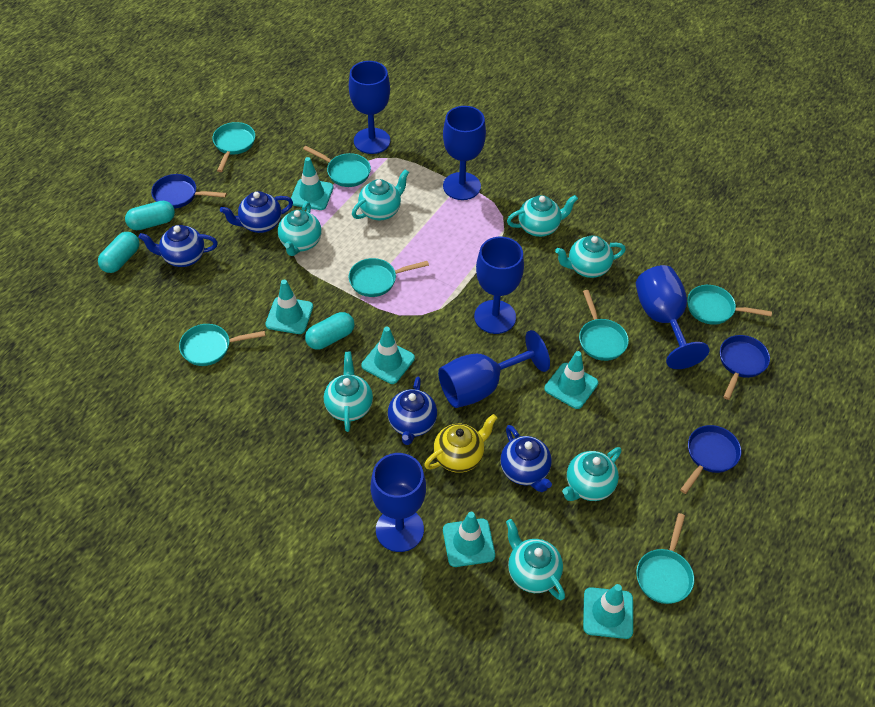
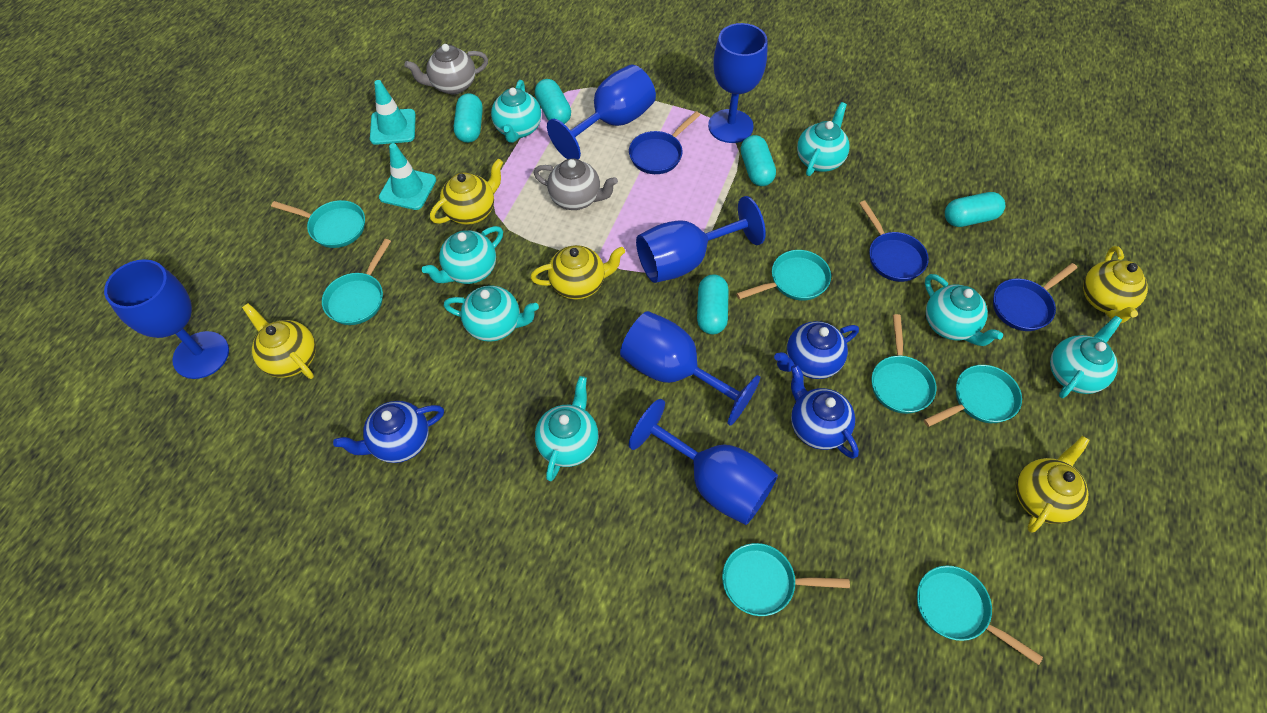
blue teapot: [138,225,218,267] [220,191,293,233] [388,377,437,445] [500,425,552,492] = 4 -> [333,401,444,463] [774,321,859,379] [791,365,859,459] = 3
grey teapot: none = 0 -> [404,44,488,94] [534,158,618,210] = 2
turquoise capsule: [98,232,139,273] [125,201,175,230] [305,312,355,350] = 3 -> [454,93,483,143] [535,79,571,124] [697,274,729,334] [741,135,776,186] [945,192,1005,227] = 5
turquoise traffic cone: [265,280,313,334] [291,157,334,210] [361,327,415,384] [443,512,495,567] [544,351,598,409] [583,584,633,639] = 6 -> [370,80,416,145] [379,143,436,210] = 2
yellow teapot: [424,414,497,473] = 1 -> [242,303,316,379] [430,159,503,225] [530,245,625,300] [1016,436,1090,533] [1083,246,1148,324] = 5

